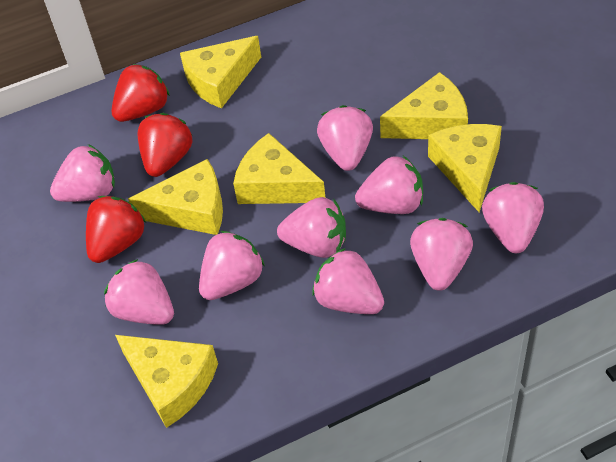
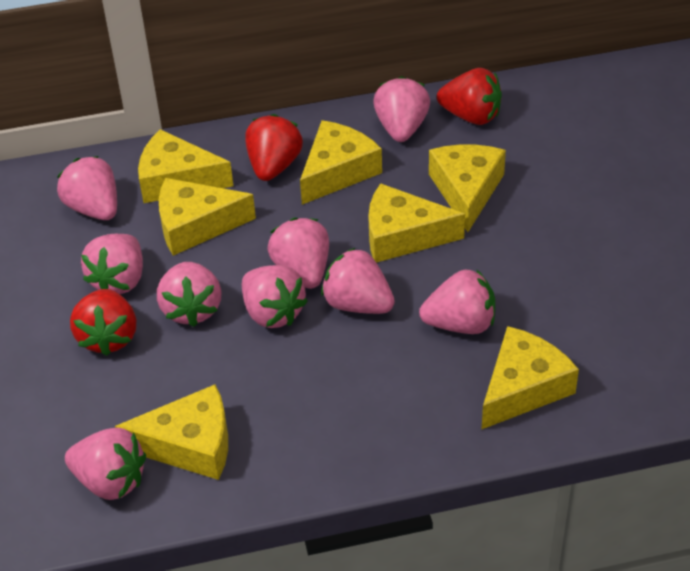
yellow cheese: [115,335,218,428] [128,159,223,235] [180,36,261,108] [233,133,325,204] [380,72,468,139] [428,124,502,212] = 6 -> [115,384,228,480] [138,129,233,203] [159,178,256,256] [300,120,382,205] [368,183,465,263] [429,145,506,232] [481,326,579,430] = 7

